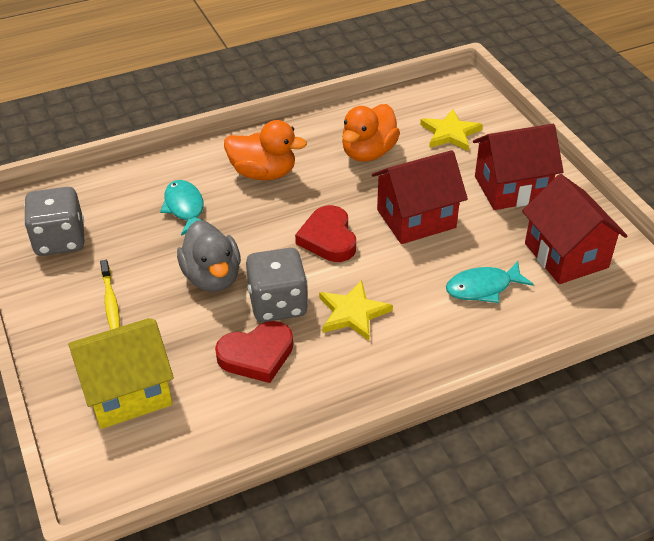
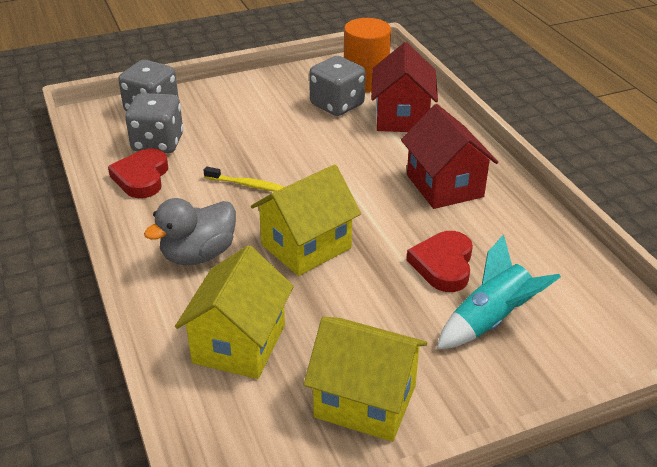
grey dice: [24,187,84,256] [246,248,308,322] = 2 -> [118,60,179,111] [125,93,184,153] [309,56,366,116] = 3
orange cylinder: none = 0 -> [344,18,391,93] = 1
orange duck: [224,120,307,180] [342,104,400,162] = 2 -> none = 0
red house: [372,150,468,244] [473,124,564,210] [522,174,627,284] = 3 -> [371,42,438,132] [401,104,498,209] = 2
turquoise fish: [160,180,212,236] [446,261,534,303] = 2 -> none = 0
turquoise rocket: none = 0 -> [437,234,561,349] = 1
yellow house: [68,318,174,429] = 1 -> [175,245,294,379] [251,165,361,276] [304,317,427,442] = 3
yellow star: [319,280,393,341] [420,109,483,151] = 2 -> none = 0

